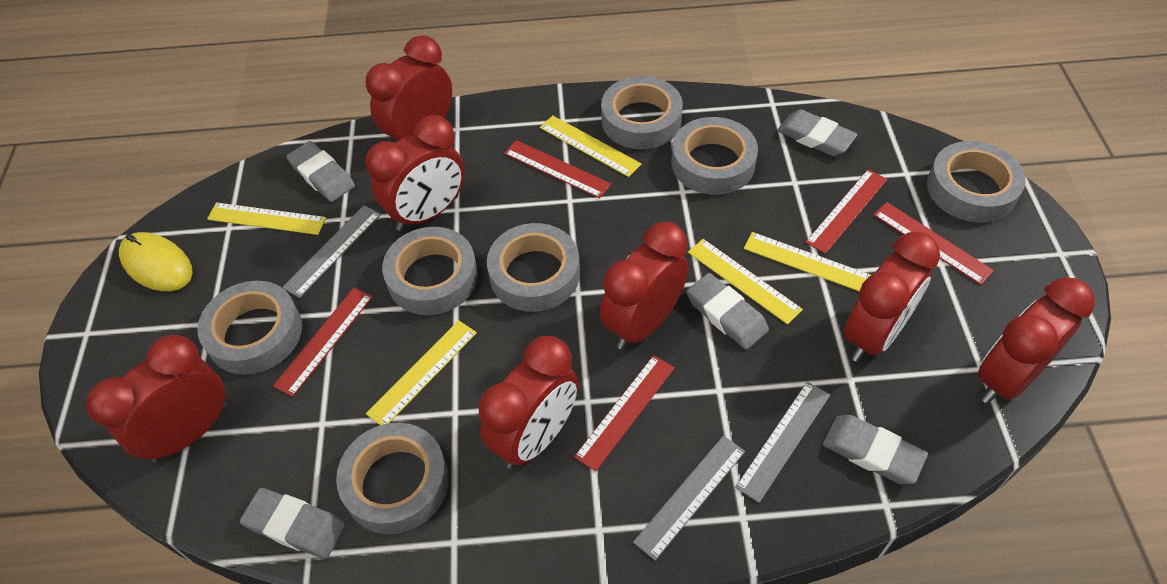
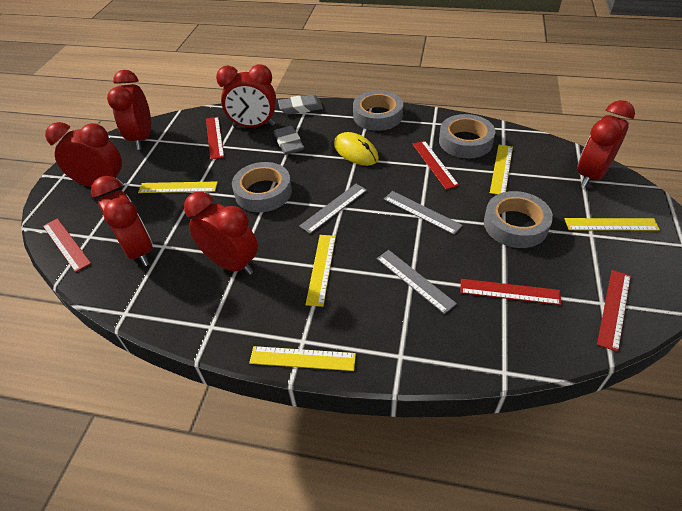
grey eraser: [240,488,346,559] [286,141,355,202] [686,273,769,350] [777,109,858,156] [823,415,928,484] = 5 -> [274,126,304,155] [278,95,323,115] = 2
grey tape: [197,281,302,375] [336,423,449,534] [382,227,478,315] [487,223,580,312] [601,76,683,149] [671,117,758,195] [927,141,1026,223] = 7 -> [232,162,292,212] [353,90,403,131] [439,114,495,158] [484,191,553,248] = 4
red clock: [86,335,227,462] [365,115,465,231] [366,35,452,142] [479,336,578,469] [600,222,689,350] [844,232,940,362] [978,278,1095,404] = 7 -> [45,122,124,187] [91,176,153,266] [107,70,151,150] [184,192,258,275] [216,64,276,127] [578,100,635,188] = 6

